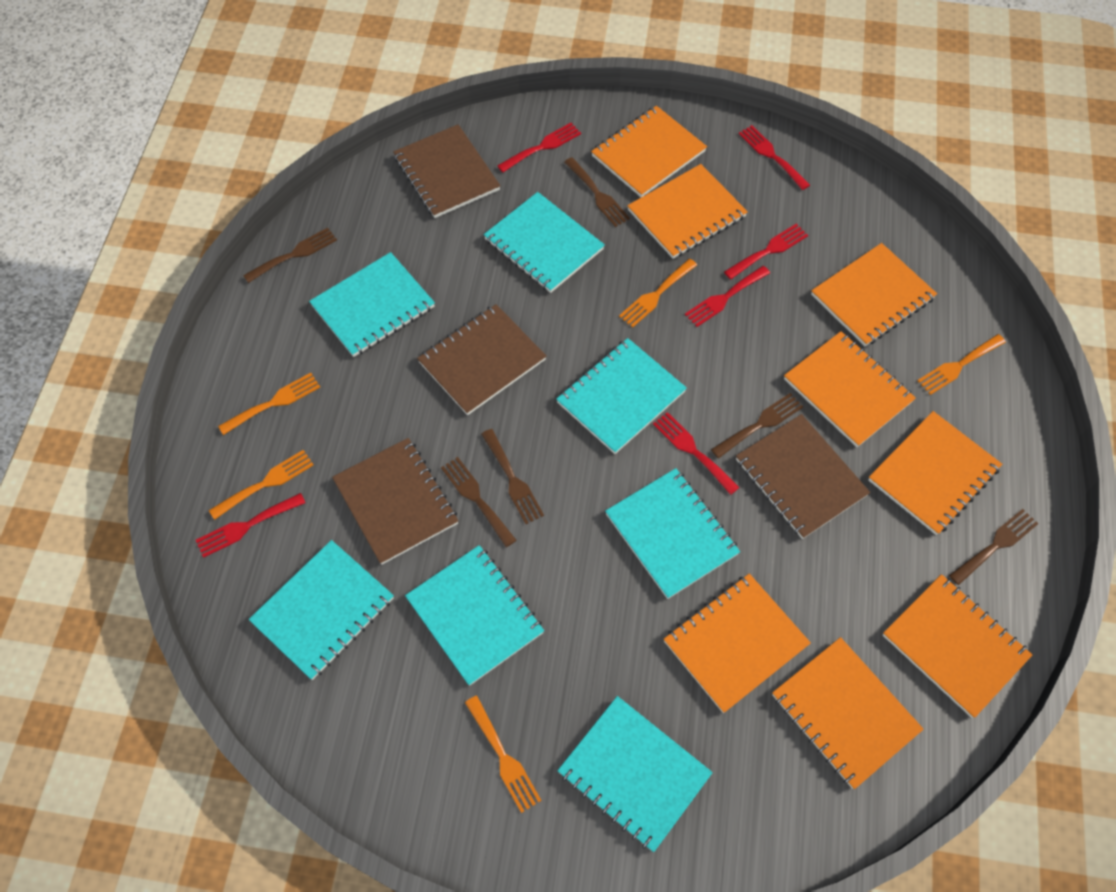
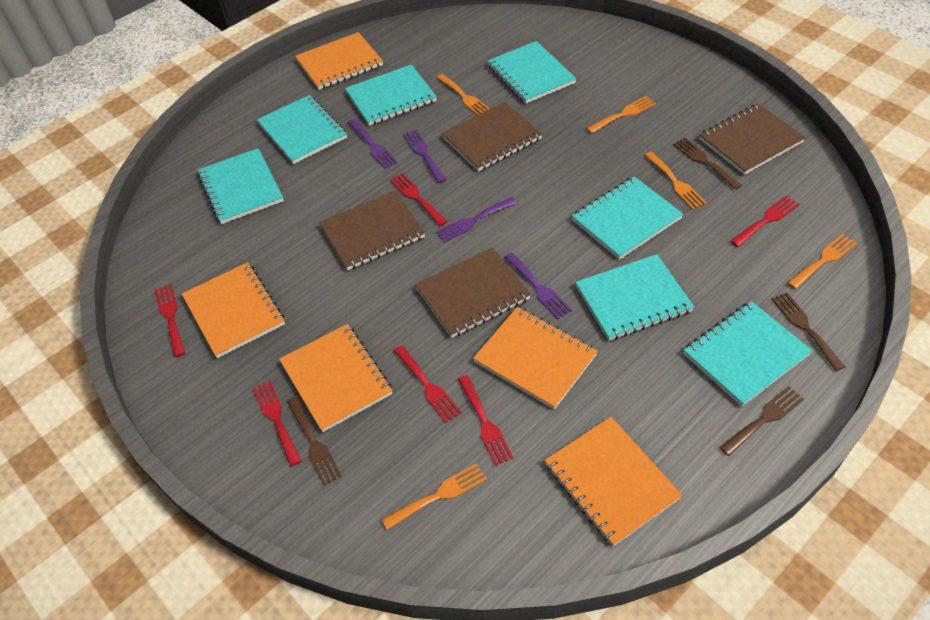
brown fork: [243,228,337,283] [441,457,516,547] [482,429,544,524] [564,157,630,227] [711,393,803,458] [949,509,1038,585] = 6 -> [287,396,342,486] [673,138,742,190] [720,386,804,456] [772,292,845,371] = 4
orange notebook: [591,106,707,197] [627,164,748,259] [664,574,811,713] [772,637,924,789] [784,331,916,447] [811,243,937,346] [868,411,1002,535] [883,574,1032,718] = 8 -> [182,262,285,358] [279,324,393,432] [295,32,383,90] [473,307,598,409] [544,417,682,546] = 5
purple fork: none = 0 -> [347,119,398,169] [403,129,446,183] [436,197,516,243] [504,253,572,319] = 4

